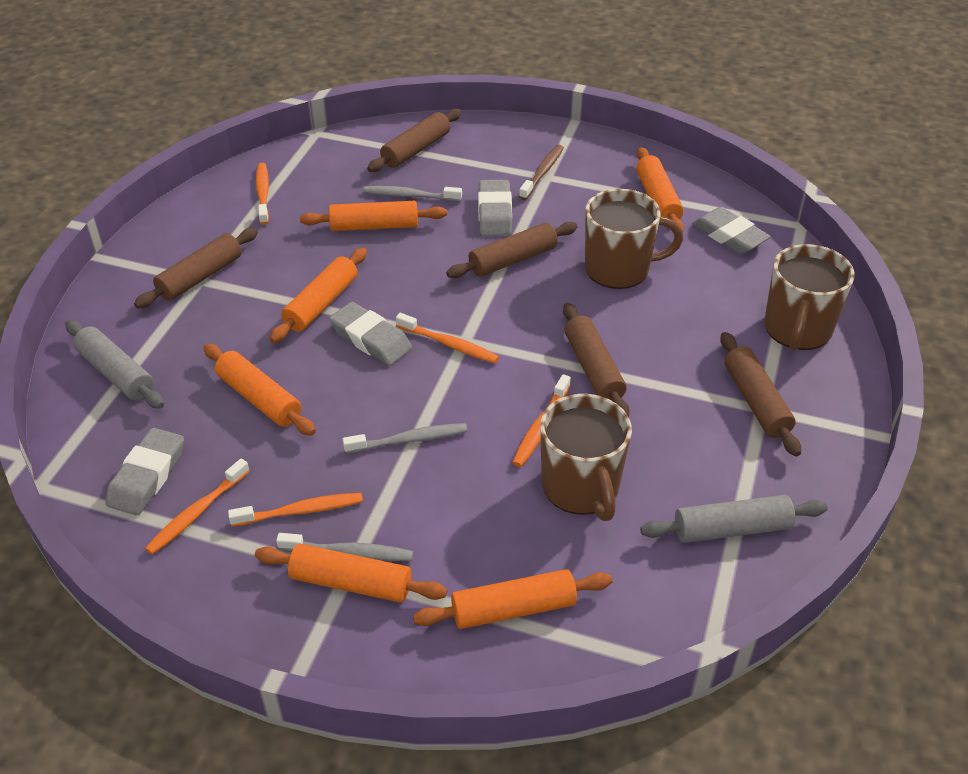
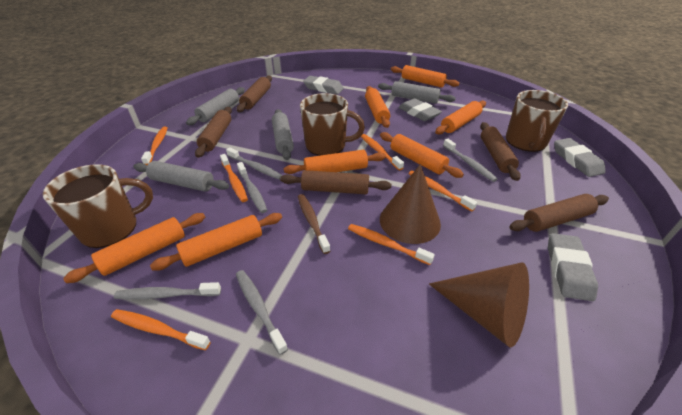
brown cone: none = 0 -> [380,164,441,244] [429,262,529,347] = 2
grey rolling pin: [65,320,164,409] [640,495,828,543] = 2 -> [133,161,229,192] [186,87,245,125] [272,109,294,160] [378,81,456,104] = 4
grey toothbrush: [276,533,414,561] [343,423,468,454] [364,186,462,201] = 3 -> [114,282,221,300] [226,147,283,180] [236,270,288,355] [237,162,267,213] [443,139,497,182] = 5
orange rolling pin: [203,344,316,436] [255,544,447,602] [269,248,367,343] [300,201,447,231] [413,569,613,629] [636,147,684,233] = 6 -> [63,213,205,283] [150,213,282,271] [284,150,386,174] [365,86,390,128] [380,132,464,178] [391,65,459,88] [435,101,486,135] = 7
orange toothbrush: [145,459,250,555] [228,493,363,527] [256,163,269,225] [396,313,499,363] [512,374,571,467] = 5 -> [111,309,211,350] [141,127,167,166] [220,154,248,202] [348,224,435,265] [361,134,404,170] [408,170,477,211] = 6

